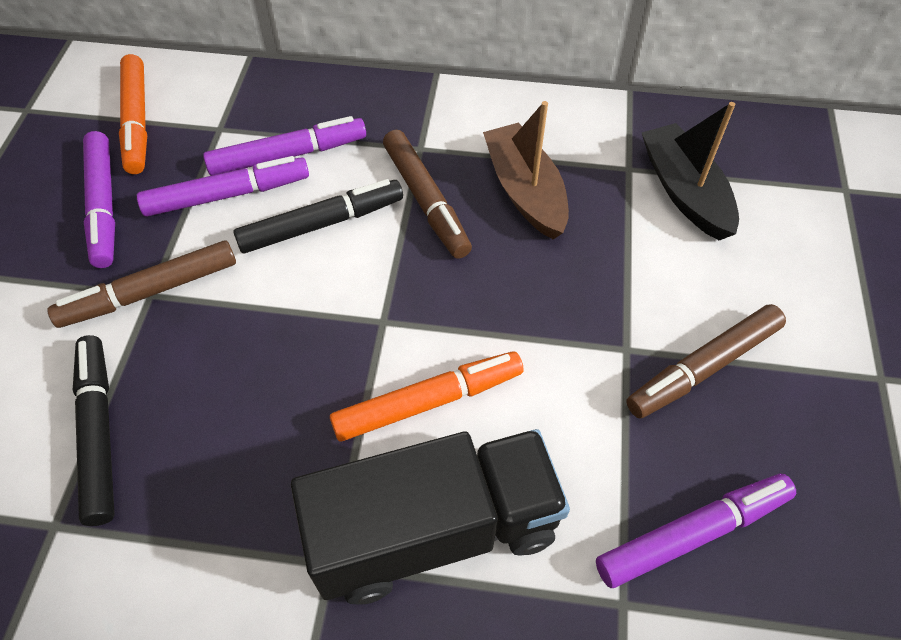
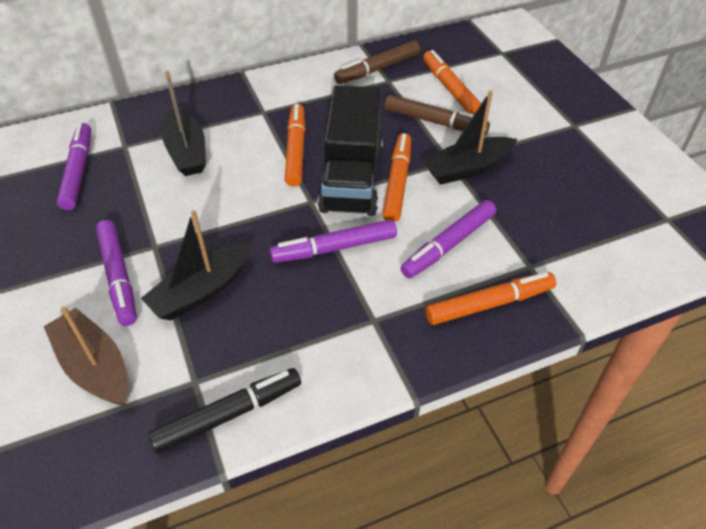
black boat: [642,102,739,240] = 1 -> [141,210,251,320] [162,71,206,176] [422,91,517,185] = 3
black marker: [73,335,115,526] [233,179,403,253] = 2 -> [148,368,301,454] = 1
brown marker: [47,240,236,328] [383,130,472,259] [626,304,786,419] = 3 -> [334,40,420,84] [385,95,490,135] = 2
orange marker: [119,54,147,174] [330,351,523,442] = 2 -> [285,104,306,187] [382,133,411,222] [423,50,481,114] [425,272,556,325] = 4

